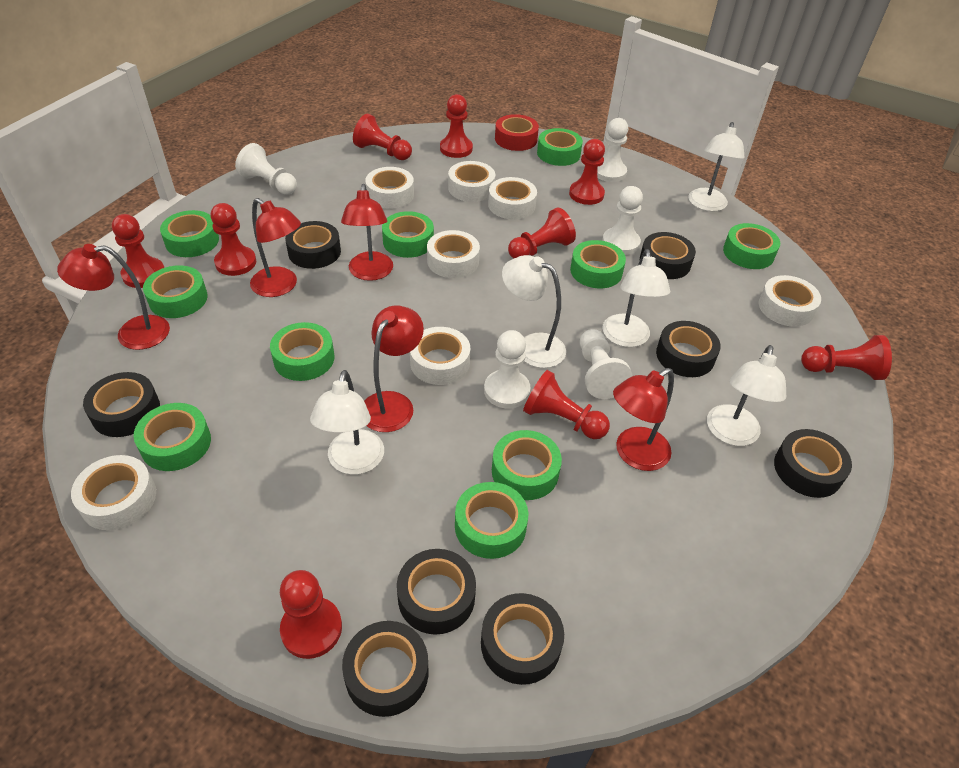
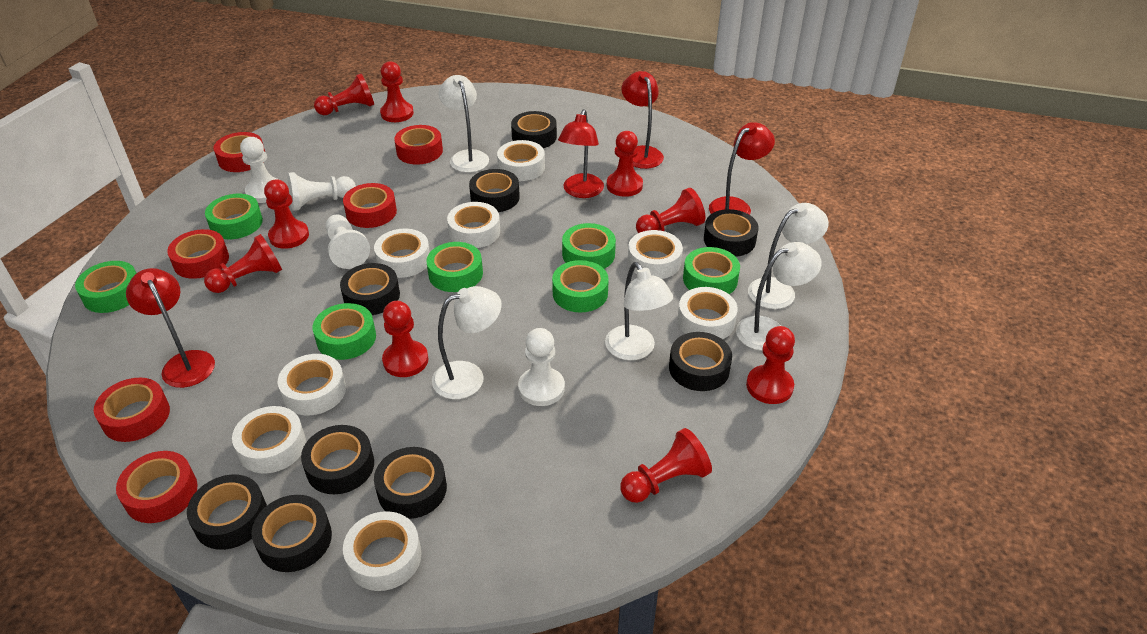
black tape: [83,372,160,437] [285,221,341,269] [342,621,429,717] [397,549,476,635] [481,593,564,685] [640,232,696,279] [656,321,721,377] [774,429,852,498] = 8 -> [187,475,267,550] [251,495,332,572] [301,425,374,494] [340,263,400,315] [374,447,447,519] [469,169,520,212] [511,111,557,148] [669,332,732,391] [704,209,758,257] = 9
green tape: [134,403,211,471] [143,265,208,318] [160,210,219,257] [270,322,334,381] [382,211,434,258] [455,482,528,559] [492,430,562,500] [537,128,583,166] [570,240,626,288] [723,223,780,269] = 10 -> [75,261,136,313] [205,194,263,239] [313,303,376,360] [426,242,483,292] [552,260,609,312] [562,223,616,269] [683,247,740,294] = 7
red lamp: [57,244,170,350] [250,198,301,297] [341,184,393,281] [364,305,424,432] [613,368,674,471] = 5 -> [126,268,215,388] [558,109,604,198] [622,71,664,169] [709,122,775,215] = 4
red tape: [495,114,539,151] = 1 -> [94,378,170,442] [116,451,198,523] [167,229,229,279] [213,132,265,172] [343,183,397,228] [394,125,443,165] = 6
white pawn: [235,143,297,195] [484,330,531,408] [580,329,632,399] [597,118,628,182] [602,186,643,255] = 5 -> [240,137,279,203] [287,172,356,211] [326,215,370,269] [518,328,565,406] = 4
white tape: [71,455,156,530] [365,167,414,209] [410,327,470,385] [427,230,480,278] [448,161,495,202] [488,177,537,219] [758,275,821,327] = 7 -> [232,406,306,474] [278,354,346,415] [343,511,422,591] [374,229,430,278] [447,202,500,248] [497,140,545,181] [628,230,683,279] [677,287,738,339] = 8

